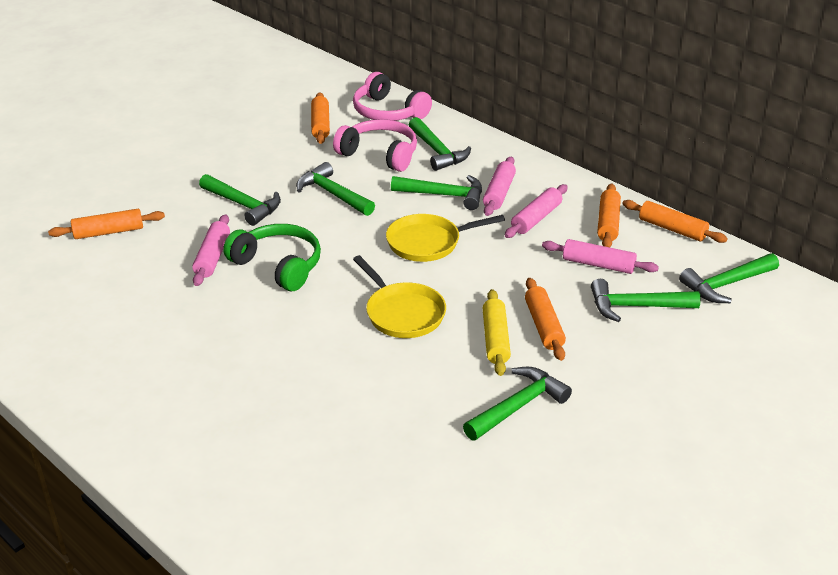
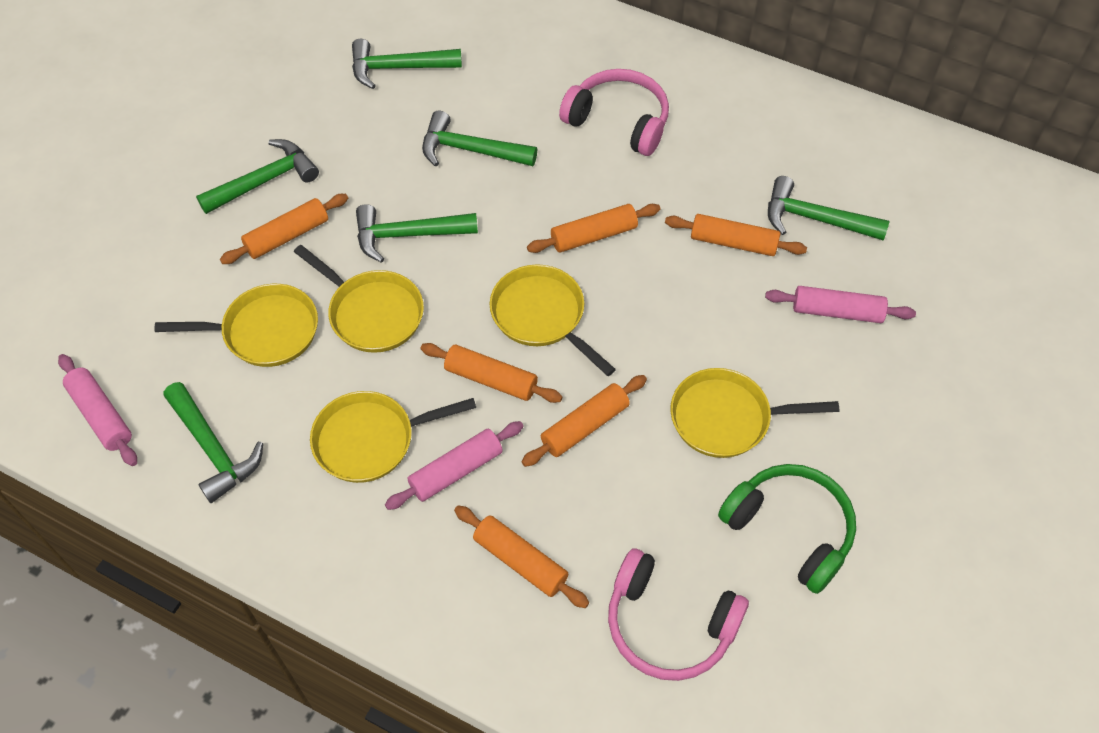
green hammer: [199,174,281,226] [296,162,375,216] [391,175,482,210] [409,117,471,171] [463,367,572,441] [591,279,701,322] [679,253,779,303] = 7 -> [164,382,263,503] [196,139,319,214] [352,39,462,89] [356,204,478,263] [422,111,537,167] [768,176,889,240] = 6
orange rolling pin: [48,209,165,239] [311,92,330,144] [525,278,566,361] [597,184,621,247] [622,200,728,243] = 5 -> [220,194,348,264] [421,343,563,403] [454,505,589,608] [522,375,647,467] [527,204,661,253] [665,214,807,256] = 6
pink rolling pin: [192,214,230,286] [483,157,516,216] [505,184,568,238] [542,239,659,274] = 4 -> [58,354,137,466] [385,421,524,510] [765,286,916,323] = 3
yellow pan: [353,255,446,338] [386,214,505,262] = 2 -> [155,284,318,367] [294,245,424,353] [310,391,476,483] [490,264,616,376] [670,368,839,458] = 5
yellow rolling pin: [483,289,511,376] = 1 -> none = 0

